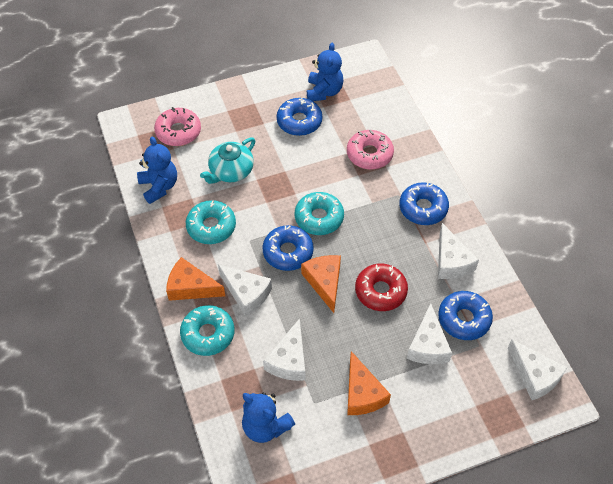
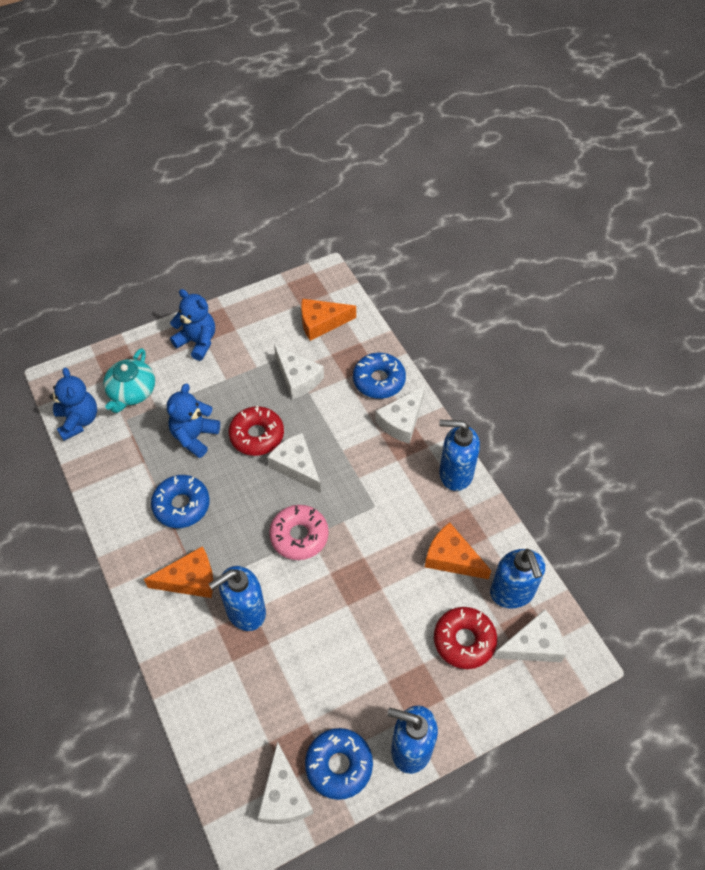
blue donut: [262,225,314,271] [277,98,322,136] [399,182,449,225] [438,291,493,340] = 4 -> [151,475,210,528] [305,728,373,800] [353,353,406,399] = 3
blue soap dispenser: none = 0 -> [209,566,266,631] [387,705,438,774] [439,419,480,491] [490,549,545,608] = 4
pink donut: [154,107,201,146] [347,130,394,169] = 2 -> [269,505,329,560] = 1
red donut: [355,264,408,311] = 1 -> [229,406,284,456] [434,607,497,669] = 2
turquoise donut: [180,305,234,356] [186,200,236,244] [295,192,344,235] = 3 -> none = 0

